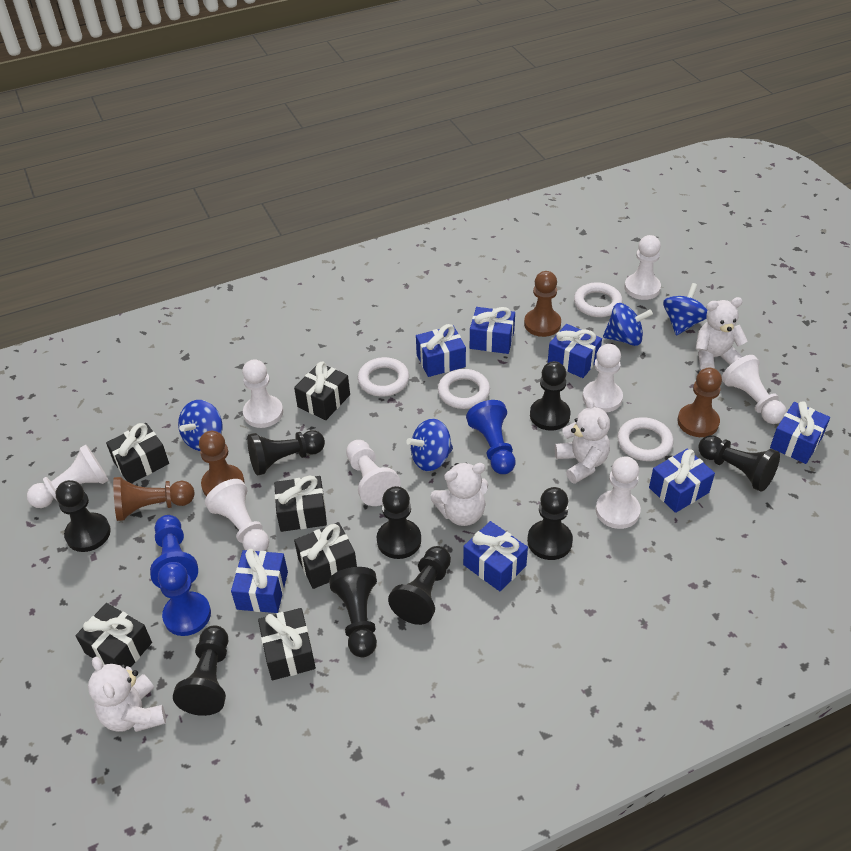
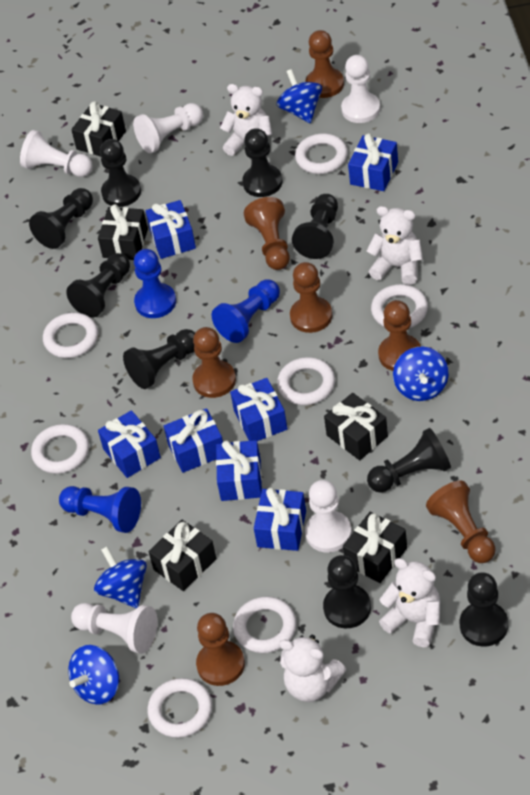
black gift: [75,603,152,668] [106,423,169,483] [258,608,316,680] [274,475,327,532] [294,362,350,420] [294,522,357,589] = 6 -> [71,101,126,156] [98,204,148,260] [149,520,217,591] [324,393,388,460] [343,511,407,583] = 5
brown pawn: [113,477,195,521] [199,431,245,496] [524,271,561,337] [678,368,722,437] = 4 -> [192,327,236,398] [196,613,245,686] [244,197,290,270] [290,262,333,333] [306,30,344,98] [378,300,421,371] [426,480,496,563] = 7
white pawn: [27,445,109,508] [205,479,269,551] [242,359,283,428] [346,440,401,506] [583,344,623,412] [596,456,641,529] [624,235,661,300] [722,355,787,424] = 8 -> [20,130,93,177] [71,603,157,654] [133,103,203,153] [305,480,352,552] [341,55,380,123] = 5
white ring: [358,357,409,397] [438,369,490,409] [574,282,623,317] [617,417,674,461] = 4 -> [31,424,89,474] [43,313,98,358] [147,678,212,738] [233,596,296,653] [277,357,335,405] [295,133,348,174] [371,284,428,328] = 7

